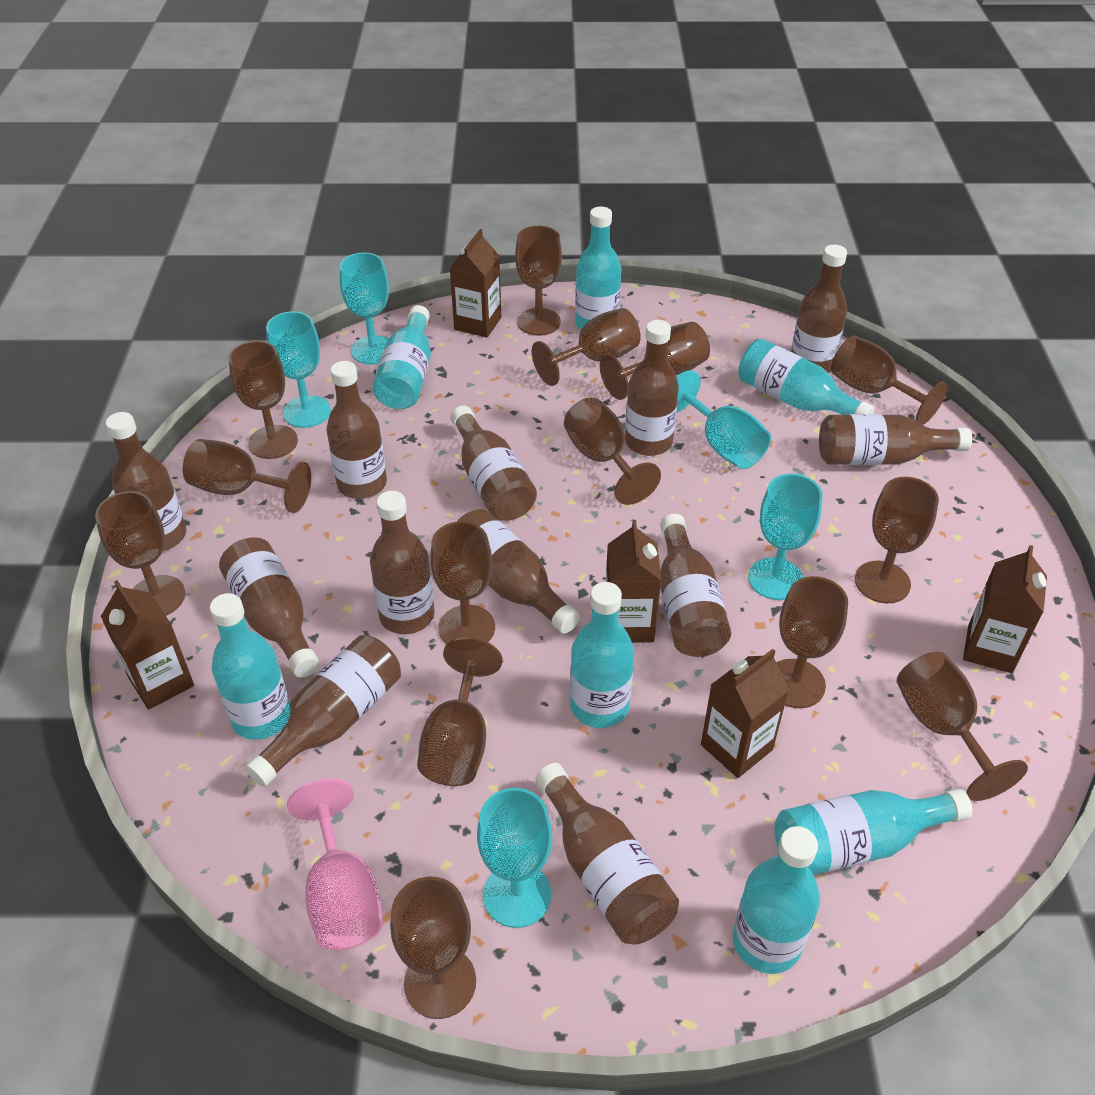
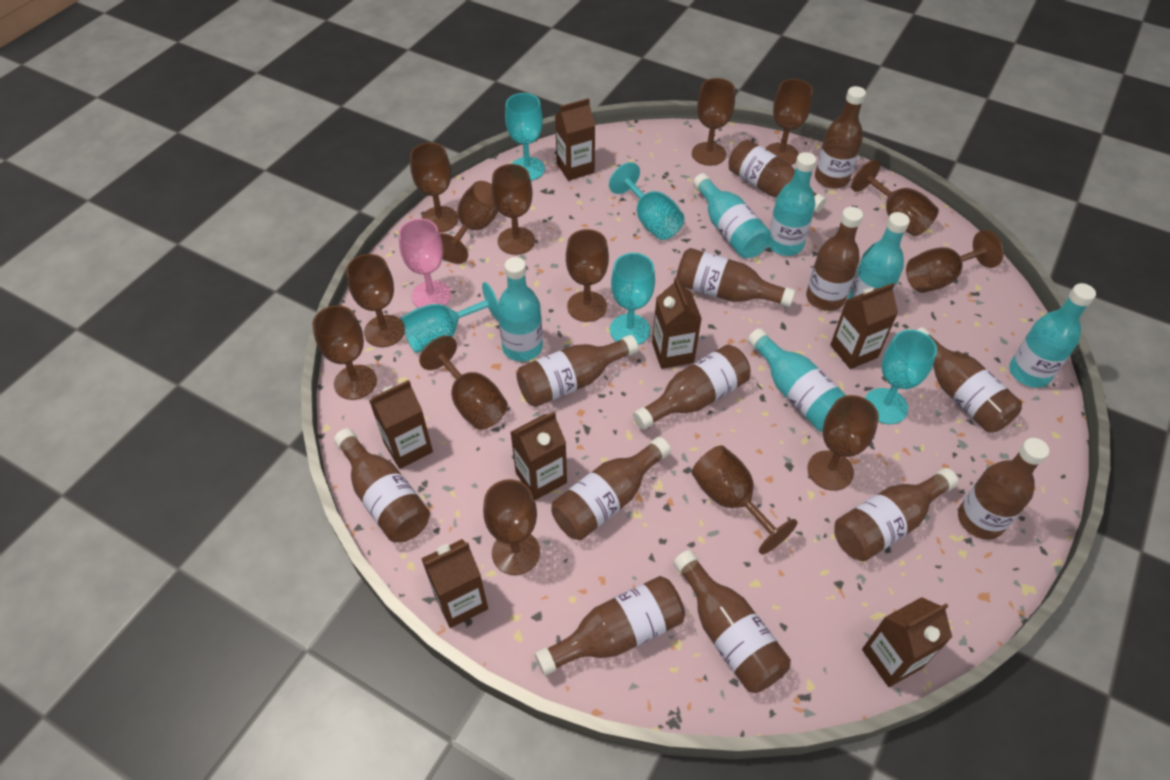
brown bottle: [106,412,186,551] [219,537,319,678] [245,635,401,787] [327,361,387,499] [370,491,435,634] [450,406,537,521] [458,509,580,634] [535,763,679,945] [625,320,679,456] [660,514,731,657] [791,245,847,373] [819,414,972,465] = 12 -> [334,428,430,542] [517,335,638,407] [535,576,685,675] [551,437,671,540] [633,345,750,430] [673,550,791,693] [676,248,795,307] [729,140,826,213] [806,207,863,311] [815,86,866,189] [834,468,958,561] [917,327,1022,432] [958,438,1049,539] = 13
brown carton: [101,580,194,710] [450,229,501,337] [606,520,661,643] [701,649,789,778] [963,545,1047,673] = 5 -> [369,380,433,469] [421,539,488,628] [511,412,567,500] [555,98,595,181] [652,277,702,369] [830,283,898,369] [862,597,952,687] = 7
turquoise bottle: [210,593,290,740] [373,305,431,409] [570,582,634,728] [575,207,621,330] [733,826,820,974] [738,339,875,415] [775,789,972,875] = 7 -> [497,257,543,361] [693,173,771,258] [748,328,847,431] [768,152,816,256] [848,212,910,299] [1009,283,1096,388] = 6

